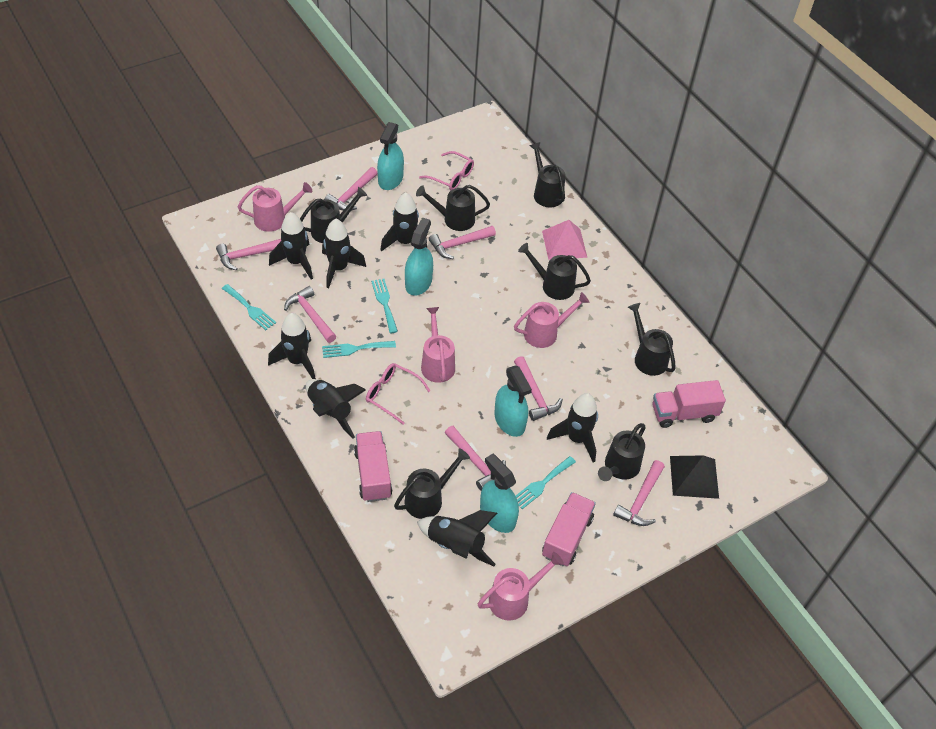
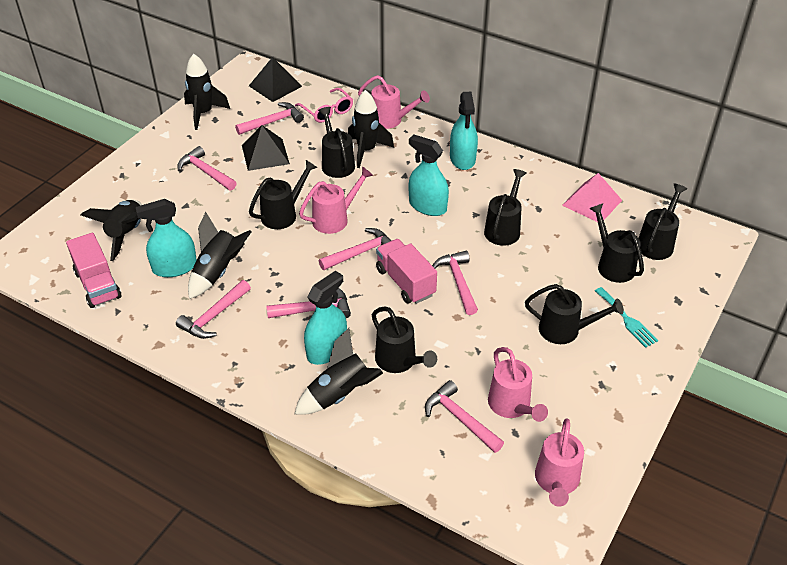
black pyramid: [670,455,719,499] = 1 -> [242,125,290,171] [249,57,302,102] = 2
black rocket: [268,313,316,379] [269,212,313,280] [306,379,366,439] [322,219,366,288] [380,192,427,251] [417,510,497,566] [547,393,598,462] = 7 -> [81,200,142,261] [184,54,230,130] [188,212,252,299] [295,328,383,415] [348,90,394,168] = 5
pink glasses: [366,363,430,425] [419,151,474,190] = 2 -> [295,88,353,123] = 1
pink truck: [354,431,392,502] [542,492,596,566] [652,380,726,428] = 3 -> [66,233,121,308] [376,239,437,304] = 2
turquoise fork: [222,284,276,330] [322,341,396,358] [371,279,398,333] [516,456,576,509] = 4 -> [595,287,658,348] = 1

